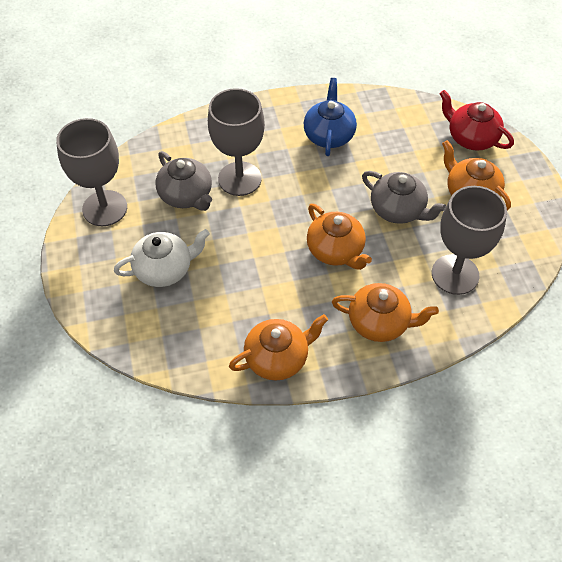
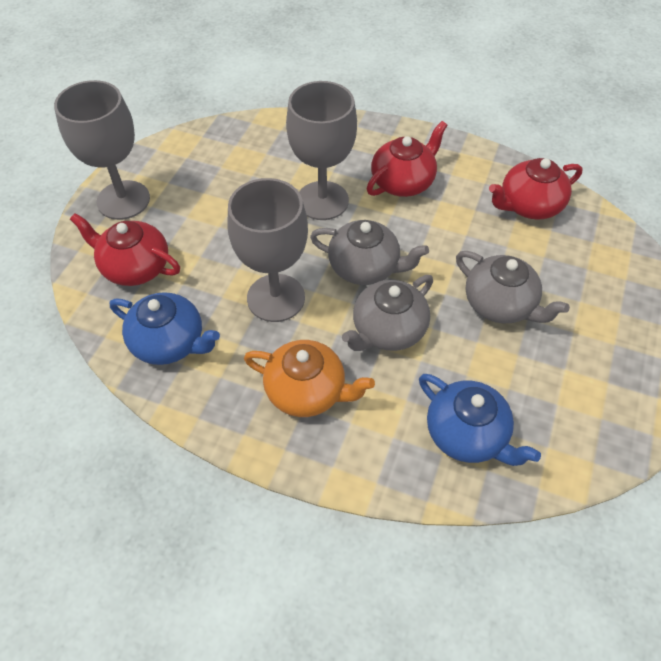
blue teapot: [304,78,357,156] = 1 -> [110,292,220,365] [419,374,541,466] = 2
grey teapot: [156,151,212,211] [362,171,446,224] = 2 -> [310,220,429,285] [342,275,433,351] [456,251,570,323] = 3
orange teapot: [229,314,328,381] [307,204,372,270] [332,283,439,342] [442,140,511,210] = 4 -> [244,340,375,417] = 1
red teapot: [440,90,514,151] = 1 -> [70,213,180,286] [367,121,448,197] [489,158,582,220] = 3
white teapot: [114,229,210,287] = 1 -> none = 0

